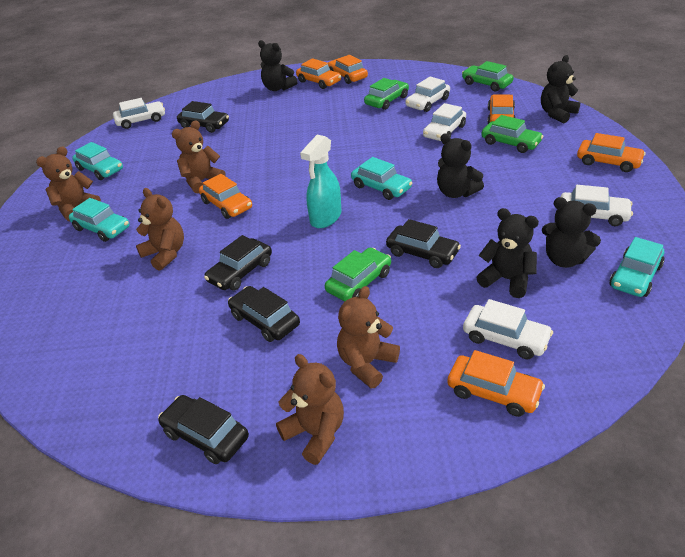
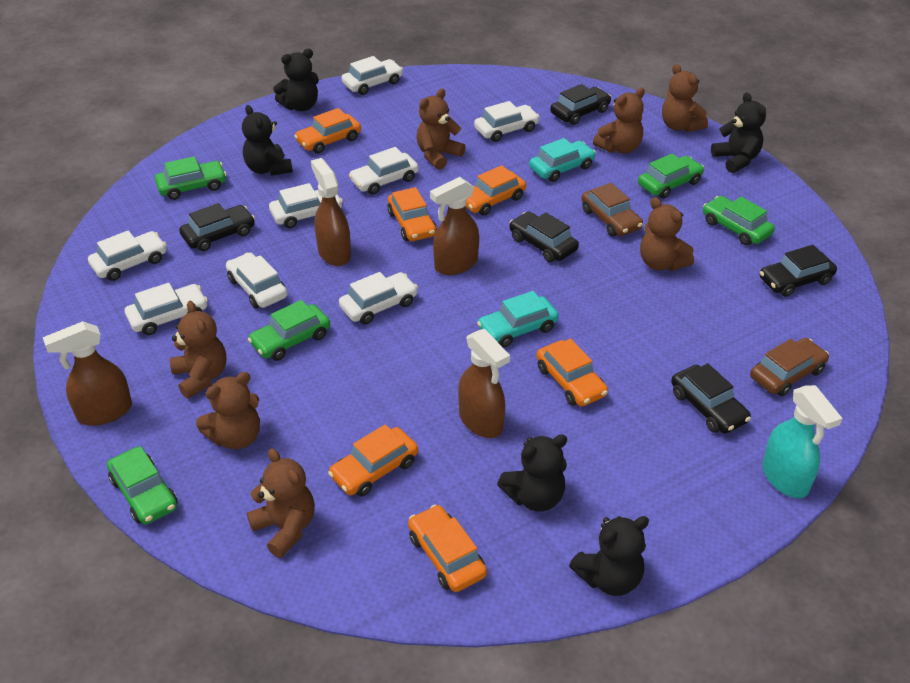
brown car: none = 0 -> [581,183,643,236] [750,338,829,396] = 2
brown spray bottle: none = 0 -> [43,321,132,426] [311,158,351,266] [430,177,479,275] [458,329,510,438] = 4
brown teddy bear: [36,146,101,221] [136,188,184,271] [172,120,226,194] [276,354,344,465] [337,286,400,388] = 5 -> [170,301,226,399] [196,372,260,449] [247,448,315,558] [417,89,465,170] [593,88,645,154] [640,197,694,271] [662,64,708,132] = 7
green car: [325,248,391,301] [364,78,409,110] [462,61,514,92] [481,115,544,153] = 4 -> [107,446,178,525] [155,156,227,200] [248,300,330,361] [638,153,704,199] [703,196,775,245] = 5
turquoise car: [69,198,130,242] [72,142,123,180] [351,157,412,200] [610,237,664,297] = 4 -> [477,291,559,347] [529,138,596,182] = 2
white car: [113,98,165,129] [405,76,450,112] [423,103,466,141] [463,299,553,359] [560,185,633,226] = 5 -> [88,231,167,281] [125,283,208,335] [226,252,287,308] [269,183,343,228] [339,272,418,324] [342,56,403,95] [349,147,419,195] [474,101,540,142] = 8

